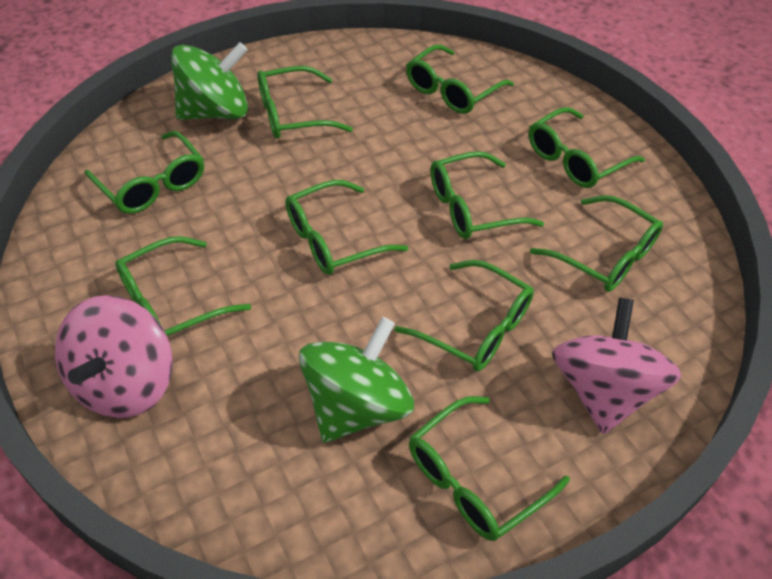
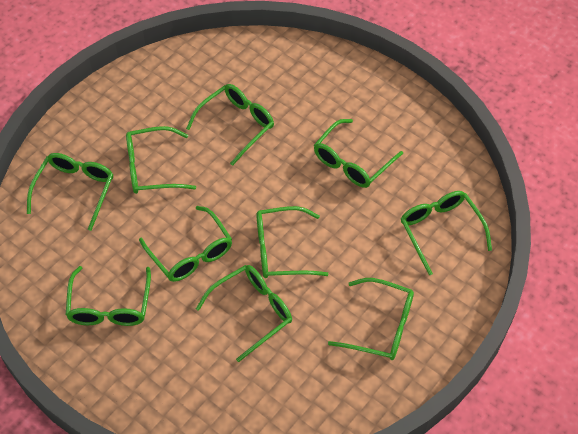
green spinning top: [171,42,248,120] [299,317,414,442] = 2 -> none = 0
pink spinning top: [55,295,173,418] [552,298,681,434] = 2 -> none = 0

